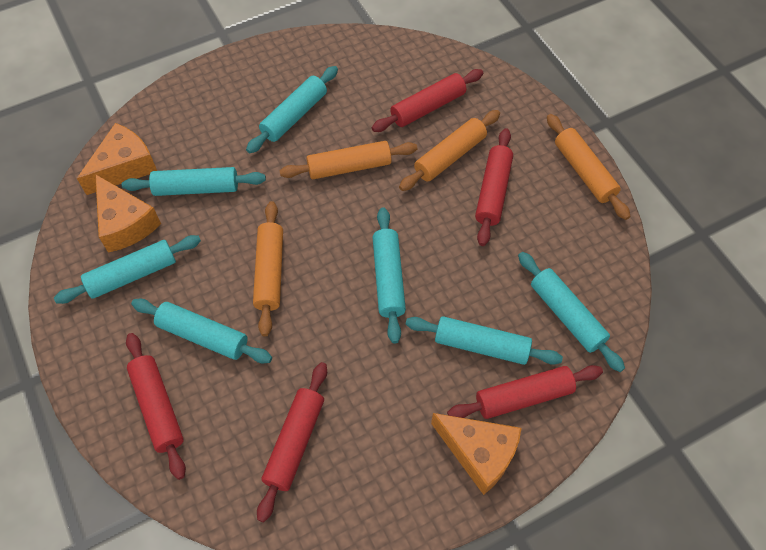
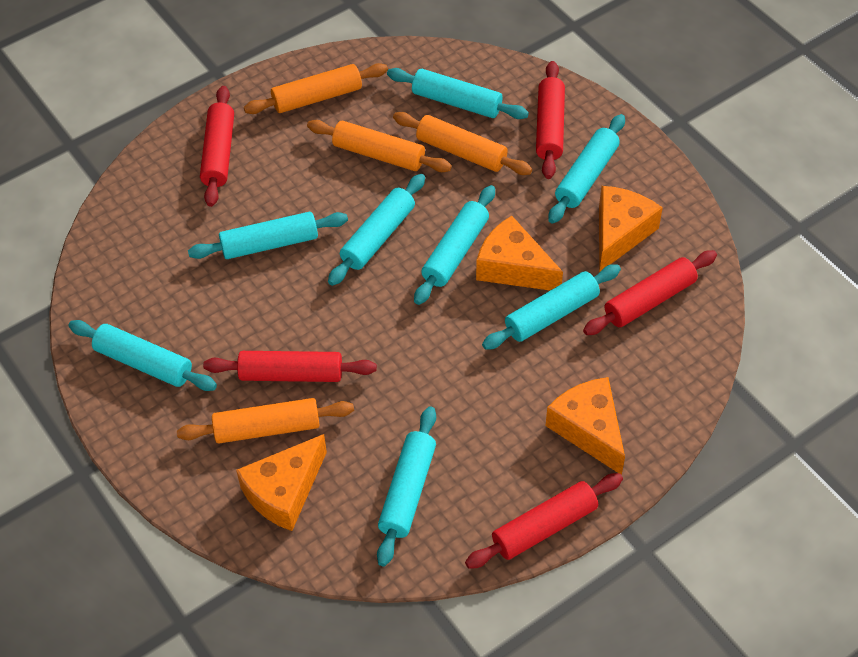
orange cheese: [77,123,157,195] [95,174,161,253] [431,413,522,495] = 3 -> [236,434,327,531] [476,216,563,290] [546,377,625,475] [599,186,663,272] = 4
turquoise rolling pin: [54,235,201,304] [122,167,266,196] [131,299,272,363] [246,66,338,153] [373,208,406,344] [406,316,563,365] [518,252,625,372] = 7 -> [68,320,217,391] [188,212,348,259] [328,174,425,286] [377,406,436,567] [387,68,529,119] [414,185,495,305] [482,264,621,350] [548,114,625,224] = 8

